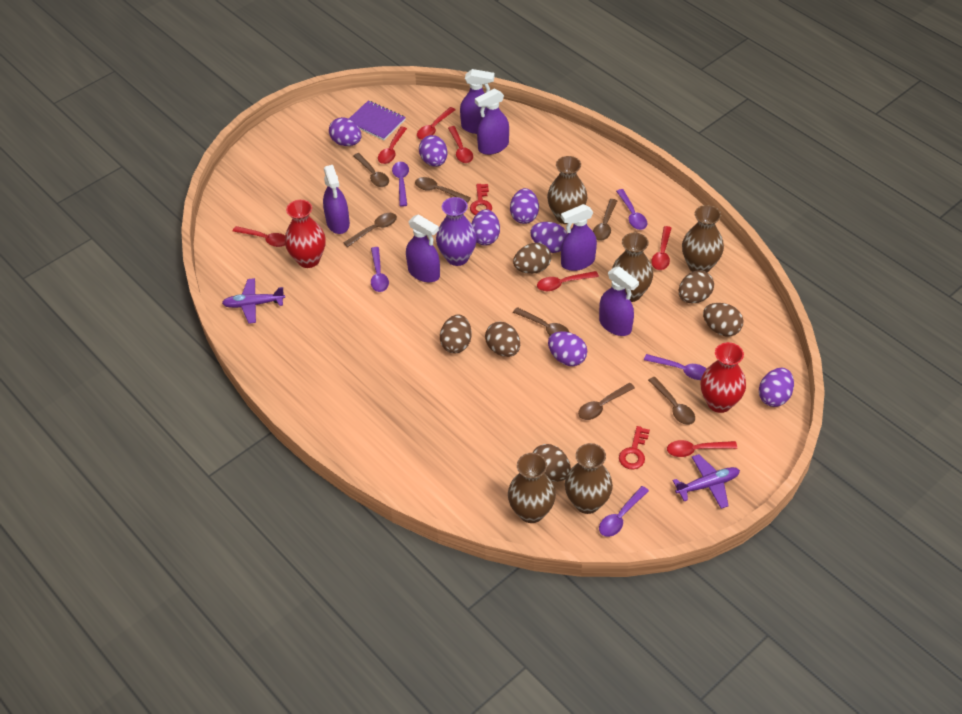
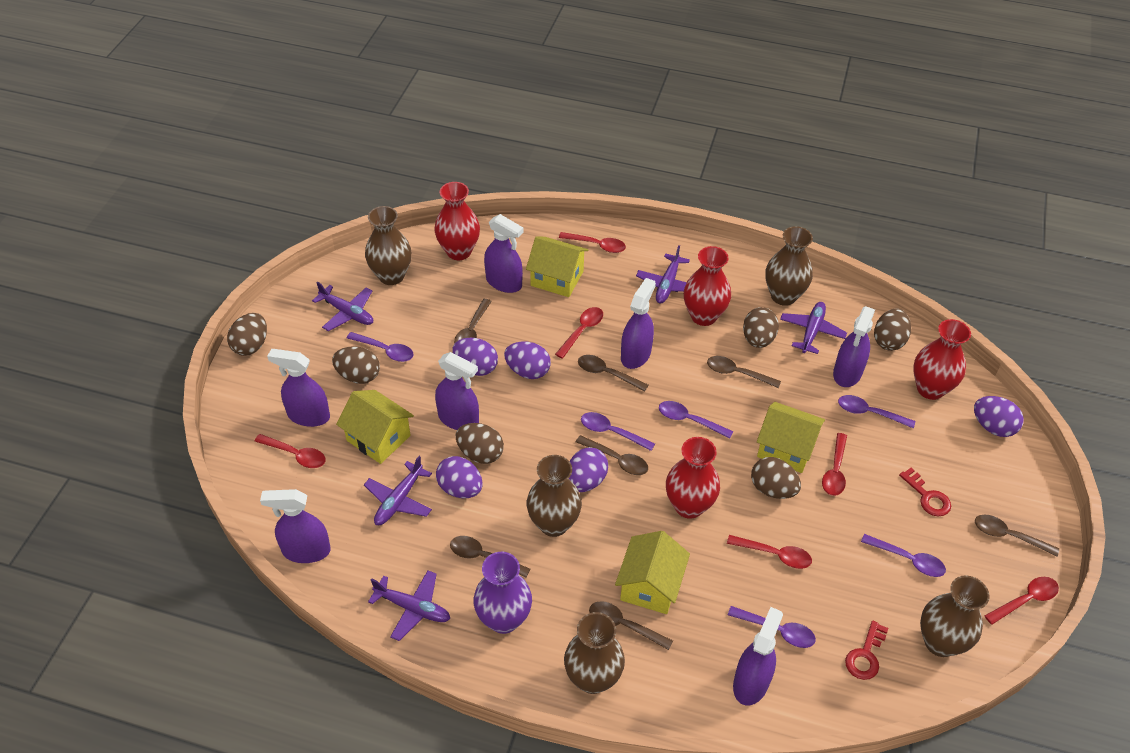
purple egg: [329,117,361,146] [419,135,448,167] [471,209,500,246] [510,188,539,224] [530,222,567,253] [548,331,587,366] [759,368,794,407] = 7 -> [436,456,483,498] [452,338,498,376] [504,342,551,379] [569,447,608,492] [974,396,1024,437] = 5
purple notebook: [349,100,406,140] = 1 -> none = 0
purple plane: [222,278,285,324] [673,454,740,509] = 2 -> [312,282,373,331] [364,456,432,525] [368,570,450,641] [636,245,690,303] [780,302,847,354] = 5
purple spoon: [371,247,389,292] [392,162,409,207] [599,486,649,537] [616,189,647,230] [644,354,707,380] = 5 -> [347,332,414,362] [581,412,655,451] [659,401,733,439] [728,606,816,648] [838,395,915,429] [861,534,946,577] = 6
purple spray bottle: [323,165,350,234] [406,214,440,282] [460,69,495,134] [475,88,509,155] [561,204,597,271] [599,266,639,336] = 6 -> [260,489,331,563] [267,349,330,427] [435,352,479,430] [484,214,523,293] [621,278,656,369] [733,607,783,706] [833,306,875,387] = 7
red spoon: [233,226,285,247] [378,127,407,164] [417,107,456,140] [448,126,473,163] [537,271,599,291] [651,226,671,270] [667,440,737,457] = 7 -> [255,434,326,468] [555,307,603,359] [559,232,626,253] [727,535,812,569] [822,433,847,496] [985,577,1059,625] = 6
red vase: [285,200,326,268] [701,342,746,413] = 2 -> [434,182,480,260] [666,437,720,519] [684,246,731,326] [913,319,971,400] = 4
yellow house: none = 0 -> [336,390,414,464] [526,236,588,297] [615,531,690,614] [757,402,825,473] = 4

